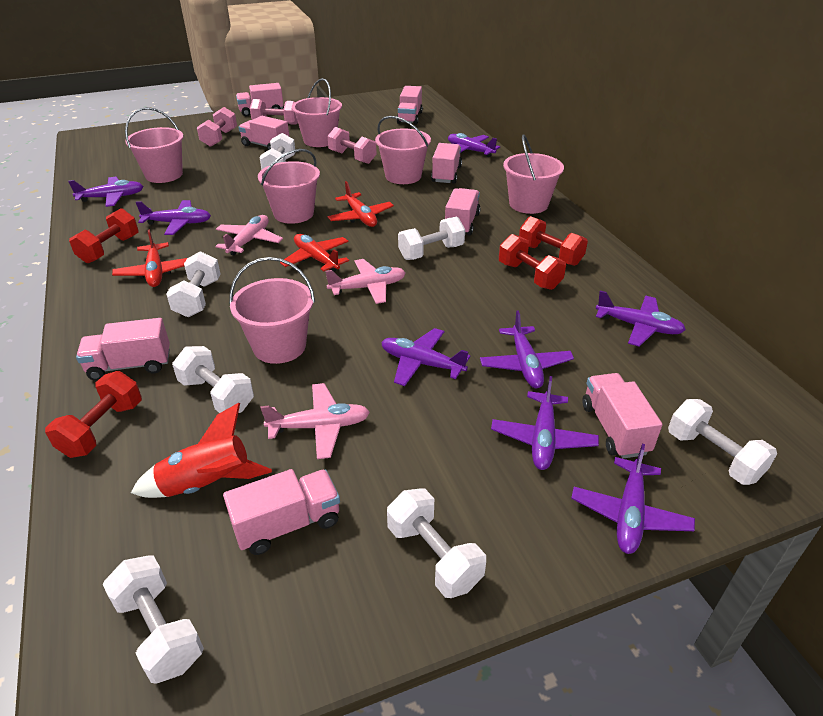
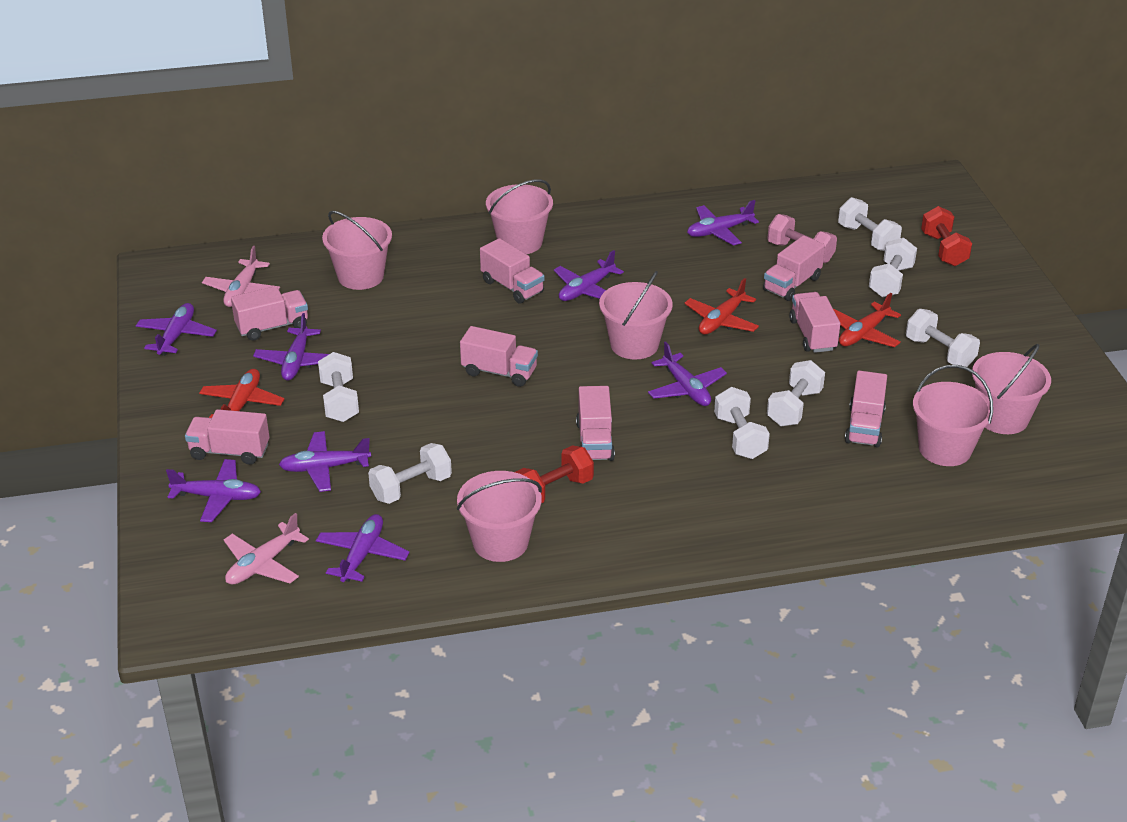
pink dumbbell: [197,107,237,147] [250,99,298,125] [327,127,376,164] = 3 -> [767,214,837,263] = 1
pink plane: [216,215,283,256] [261,383,370,459] [325,259,406,304] = 3 -> [202,246,280,307] [224,513,309,585] = 2
red dumbbell: [45,371,142,458] [69,208,138,263] [499,234,566,290] [519,216,588,266] = 4 -> [515,445,594,503] [921,206,972,266] = 2
red rocket: [131,403,272,498] = 1 -> none = 0

